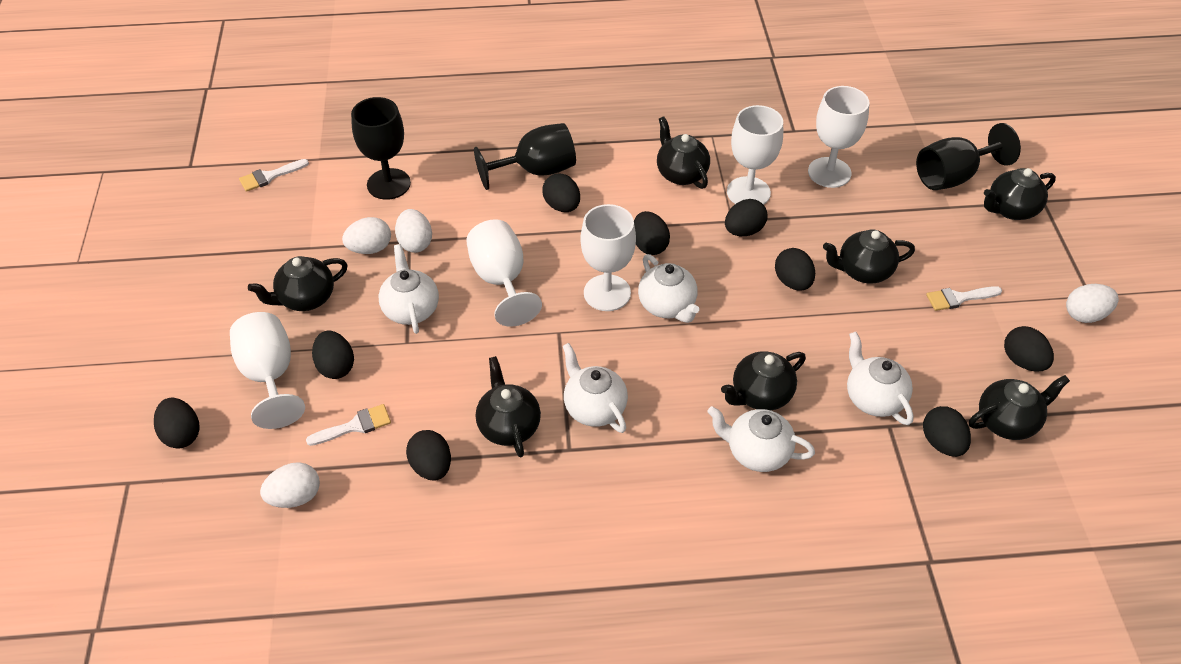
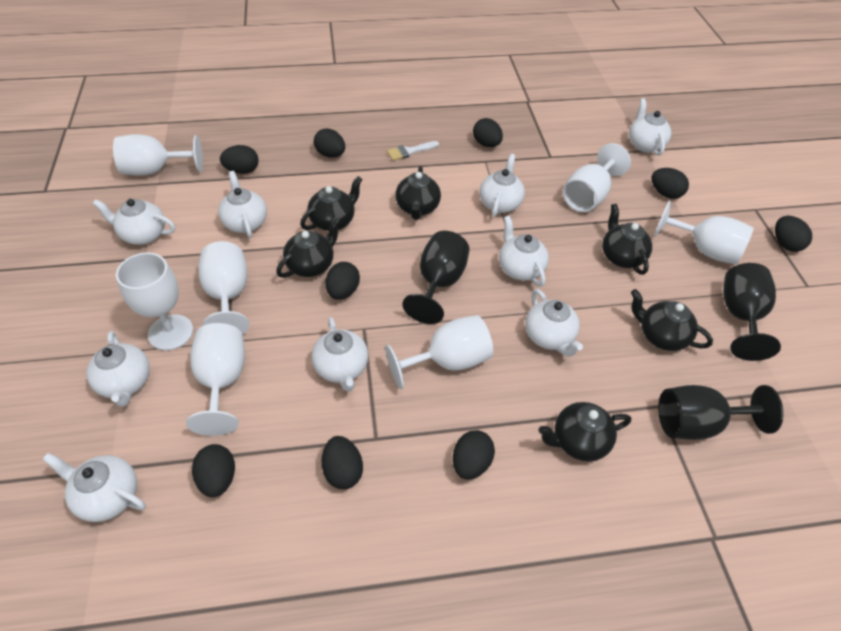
black teapot: [248,256,347,311] [476,356,541,457] [657,116,710,189] [721,351,806,410] [823,230,915,283] [969,375,1070,440] [984,168,1056,220] = 7 -> [276,217,340,278] [300,176,362,231] [395,166,441,220] [538,402,631,462] [602,204,652,275] [631,289,713,351] = 6
white brush: [239,159,309,192] [306,404,391,446] [926,286,1002,311] = 3 -> [387,141,439,161] = 1
white egg: [260,462,320,508] [342,217,391,254] [395,209,432,253] [1066,284,1119,323] = 4 -> none = 0
white goblet: [230,312,305,429] [466,219,542,327] [580,204,636,311] [727,105,783,205] [808,86,870,188] = 5 -> [113,134,203,176] [116,253,193,351] [186,323,245,436] [198,241,249,334] [385,315,493,389] [563,143,631,212] [654,200,754,265] = 7
white teapot: [378,244,439,334] [563,343,628,433] [638,254,699,323] [707,406,815,472] [847,332,914,425] = 5 -> [42,453,146,522] [86,331,150,407] [93,199,175,245] [218,171,267,238] [312,317,368,391] [480,154,525,217] [499,215,549,287] [525,289,583,357] [629,98,671,156] = 9

